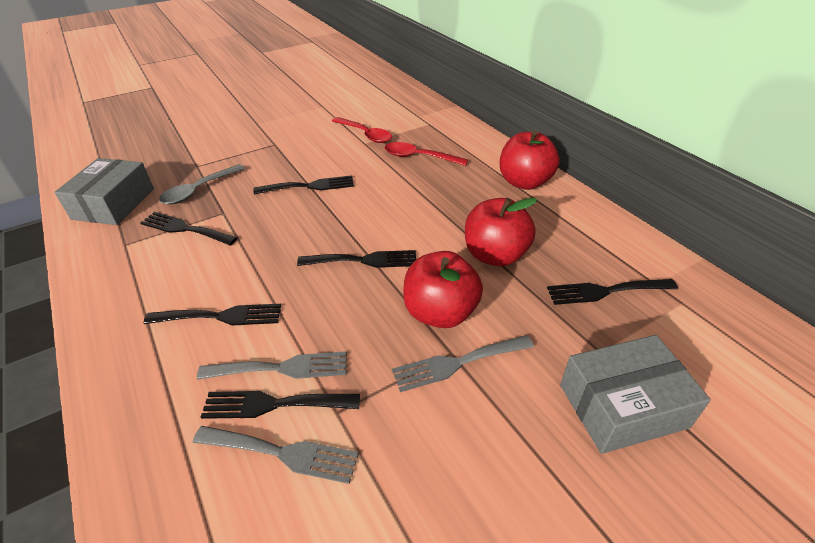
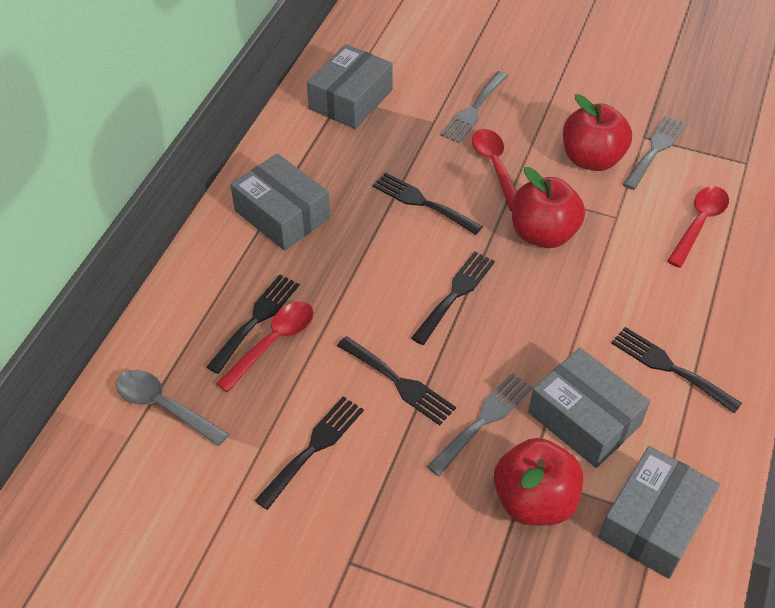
grey box: [55,158,154,225] [560,335,711,454] = 2 -> [230,153,330,250] [307,44,393,129] [528,348,650,468] [599,446,720,579] = 4
red spoon: [332,117,392,143] [385,142,468,166] = 2 -> [216,302,314,392] [472,129,517,211] [667,186,729,268] = 3

